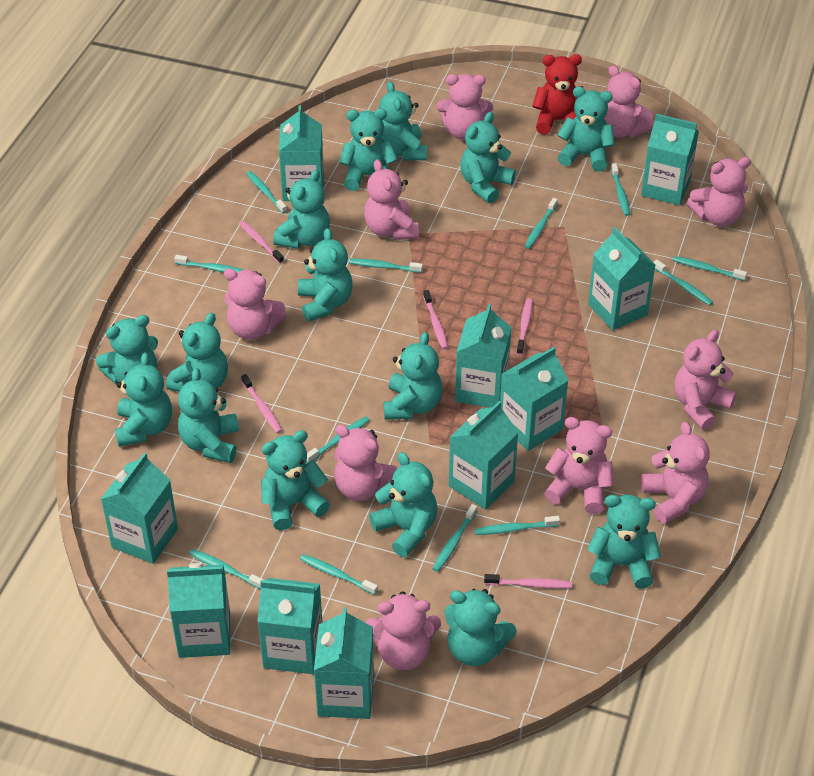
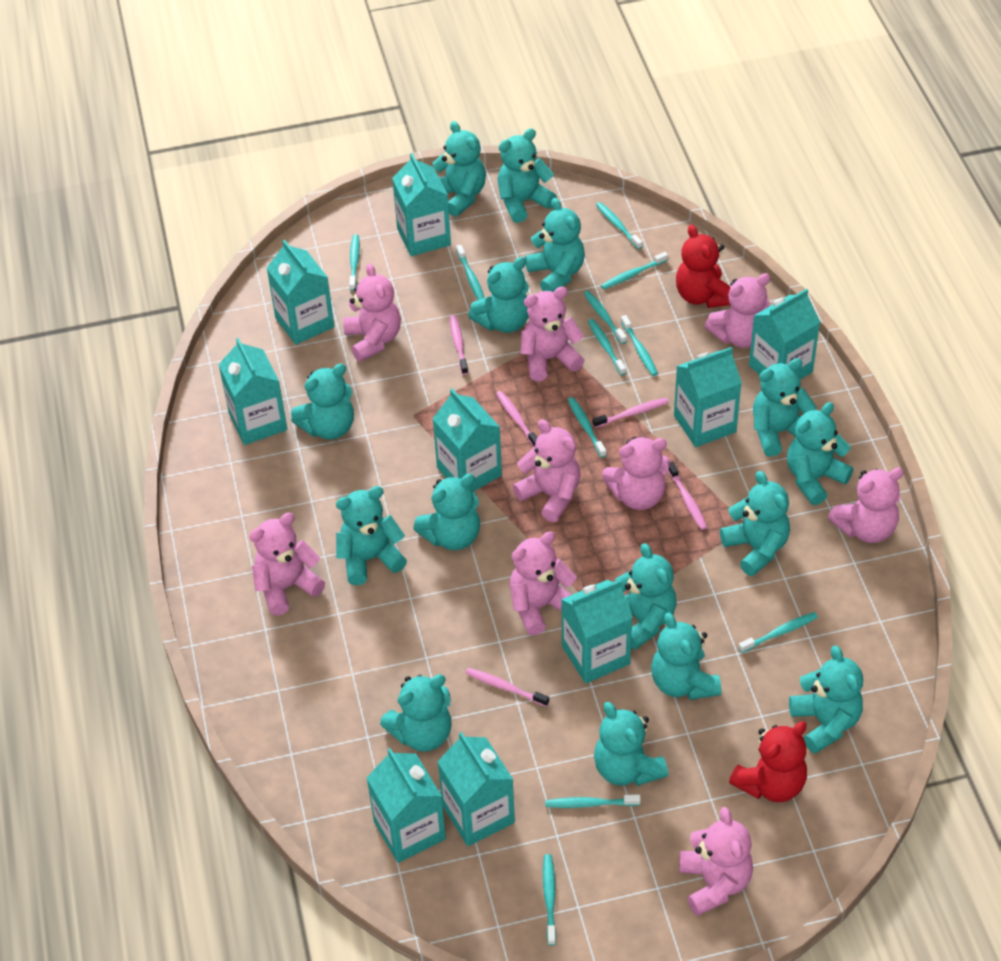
pink teddy bear: [224,268,287,340] [334,425,397,501] [364,159,419,240] [366,591,441,670] [436,74,493,140] [544,417,614,514] [604,65,654,137] [641,422,710,524] [674,330,737,430] [687,157,751,226] = 10 -> [249,513,325,616] [343,263,401,362] [510,531,576,636] [513,419,580,522] [520,287,584,381] [602,437,670,510] [679,807,753,916] [705,273,770,348] [828,467,904,543] = 9
red teddy bear: [532,54,583,135] = 1 -> [676,225,730,308] [729,722,807,802] = 2
turquoise carton: [101,452,178,564] [167,563,230,658] [257,578,322,674] [279,105,324,201] [314,607,374,719] [449,401,519,510] [455,304,512,408] [500,347,569,451] [588,227,655,330] [641,114,699,205] = 10 -> [218,338,287,445] [267,240,334,345] [367,748,446,863] [392,153,451,256] [432,389,502,491] [437,732,515,846] [561,580,633,684] [674,347,742,447] [749,288,820,379] = 9
turquoise toothbrush: [174,255,243,273] [189,549,263,589] [246,171,287,214] [300,554,378,595] [306,416,369,463] [349,259,423,273] [432,504,477,572] [475,516,560,535] [525,198,558,248] [611,163,630,216] [653,260,713,306] [673,256,747,281] = 12 -> [349,234,360,291] [456,245,484,300] [543,854,556,945] [545,794,641,808] [568,397,606,458] [584,291,627,344] [588,319,626,375] [596,202,643,249] [601,252,668,290] [621,315,658,376] [738,612,818,653] = 11

